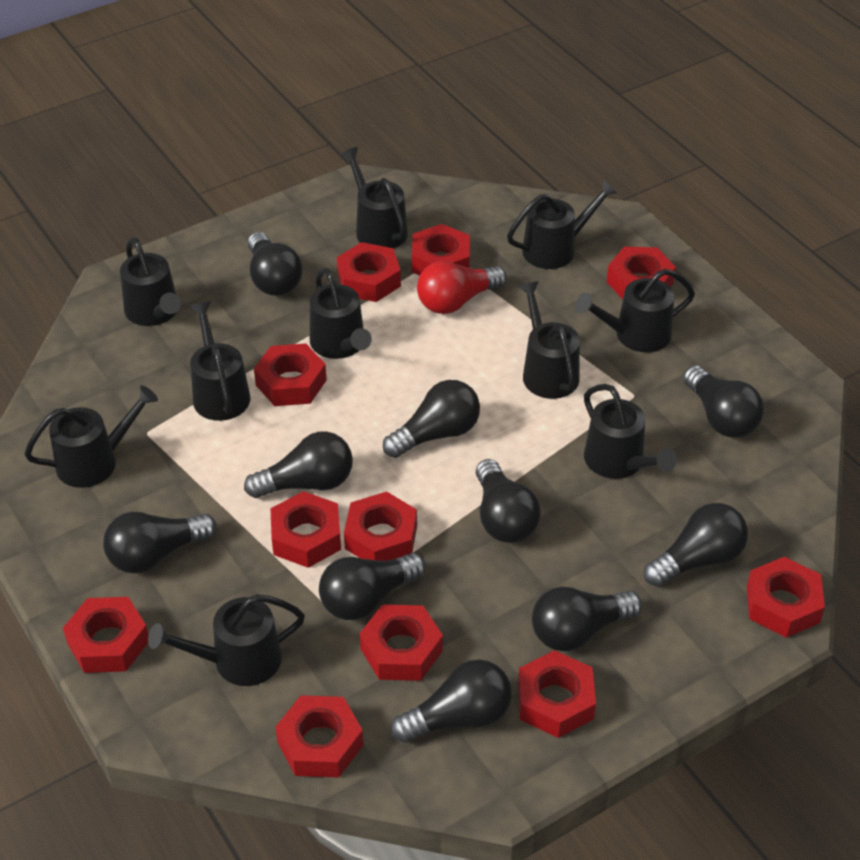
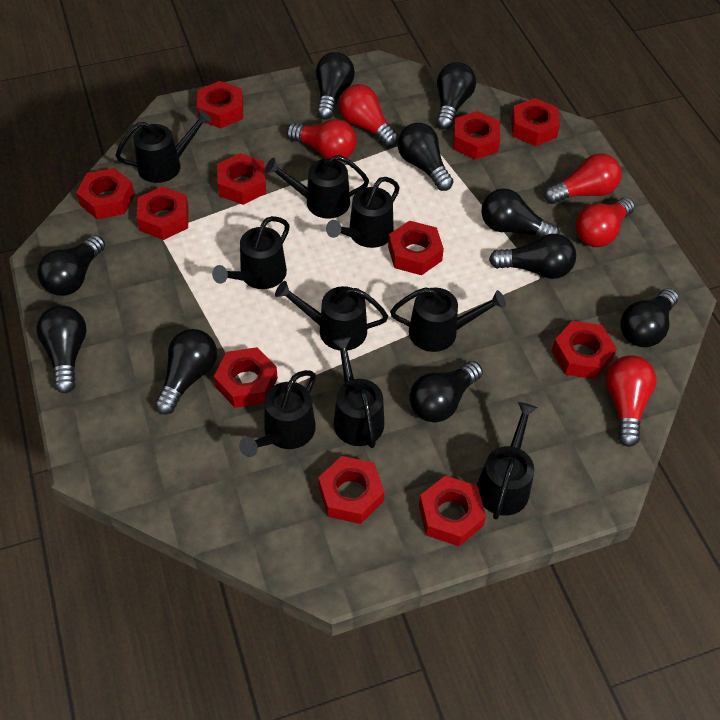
black watering can: [25,385,158,488] [120,237,181,326] [148,594,305,686] [190,301,251,421] [310,268,372,359] [340,147,408,249] [507,179,618,269] [518,281,580,399] [575,269,695,352] [584,384,677,479] = 10 -> [115,110,212,183] [212,216,290,289] [239,370,316,457] [265,155,369,219] [275,281,388,351] [326,177,400,248] [332,337,384,448] [390,287,506,352] [477,402,537,519] = 9
red light bulb: [417,261,507,314] = 1 -> [286,119,357,161] [339,84,399,147] [544,153,622,204] [575,198,635,247] [606,355,656,447] = 5

